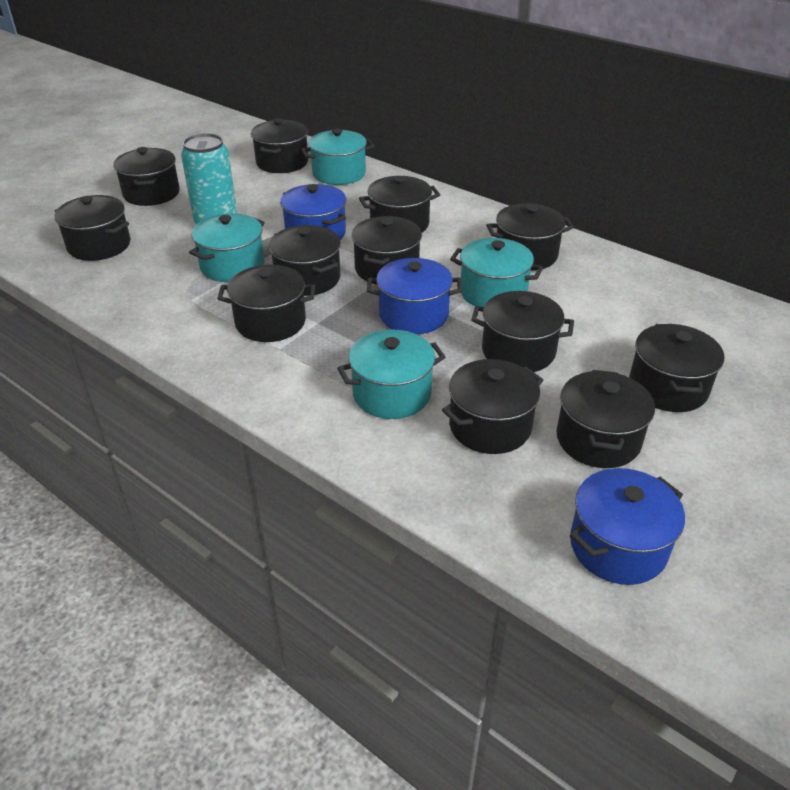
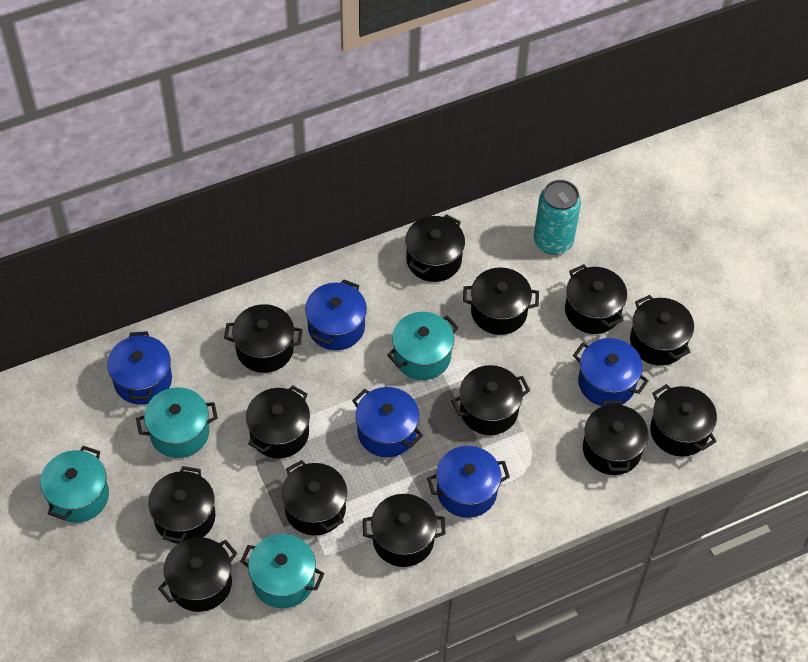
black pot: [55,195,131,261] [113,147,180,206] [217,265,315,342] [251,118,308,173] [269,225,341,296] [352,216,422,284] [359,176,440,233] [442,359,543,454] [471,291,574,372] [486,203,574,270] [556,370,655,468] [629,324,724,412] = 12 -> [148,466,215,544] [158,537,237,612] [224,304,303,373] [246,385,310,458] [281,460,347,536] [363,494,446,567] [405,214,465,282] [451,365,530,435] [463,268,539,335] [565,264,627,334] [583,400,649,475] [630,295,694,366] [650,384,717,457] = 13
blue pot: [280,184,346,240] [367,258,462,334] [570,468,685,585] = 3 -> [107,331,172,405] [305,279,367,350] [352,387,423,457] [427,446,510,518] [573,338,649,406] = 5

